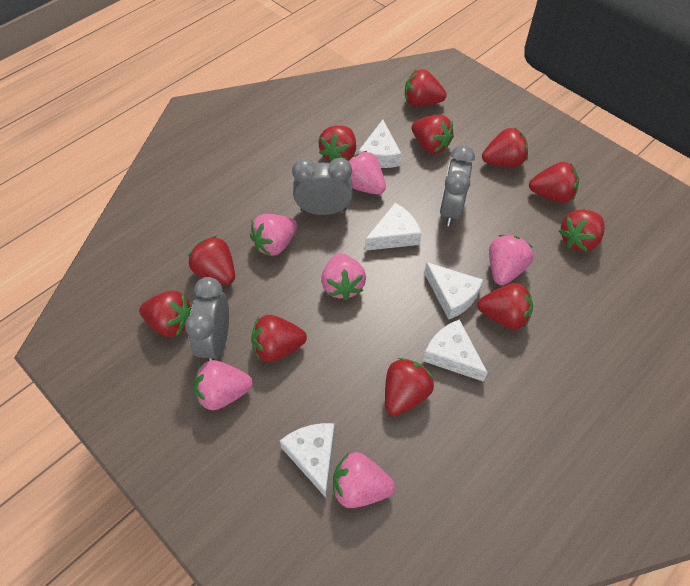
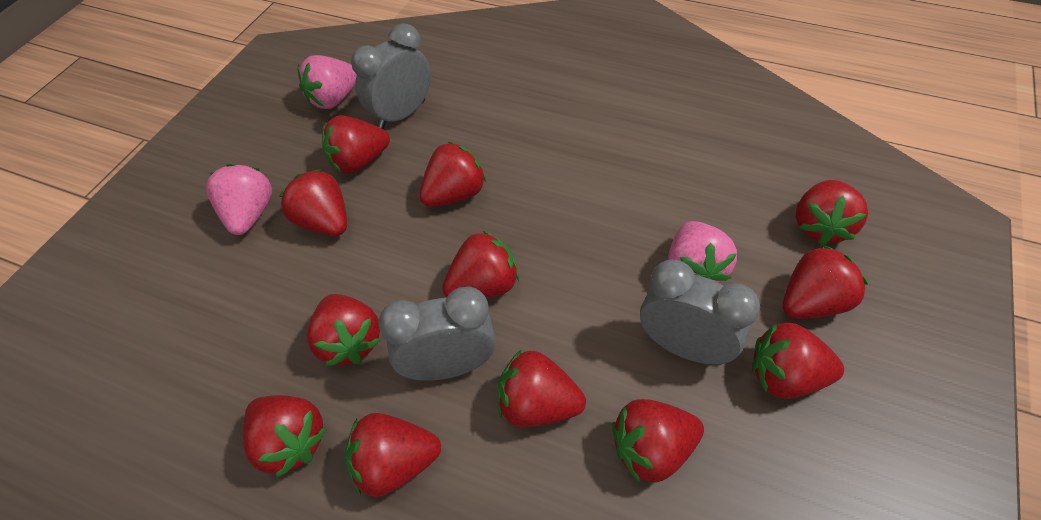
pink strawberry: [193,360,253,410] [250,214,297,256] [321,253,366,300] [333,452,395,508] [348,151,386,195] [489,235,533,285] = 6 -> [206,164,272,235] [298,55,357,109] [668,221,737,283] = 3
red strawberry: [139,290,192,337] [188,236,235,285] [251,315,307,362] [318,125,356,162] [385,358,434,416] [405,69,447,107] [412,115,454,154] [477,283,533,329] [482,128,528,167] [529,162,579,203] [559,209,605,252] = 11 -> [243,395,327,478] [279,169,347,236] [307,294,380,366] [322,115,390,174] [345,413,441,497] [419,142,487,207] [442,231,519,298] [498,349,586,427] [612,399,704,483] [752,322,844,399] [782,245,868,319] [796,180,868,245] = 12
white cheese: [280,423,335,498] [358,120,402,168] [365,203,422,251] [423,319,488,382] [424,262,483,320] = 5 -> none = 0

